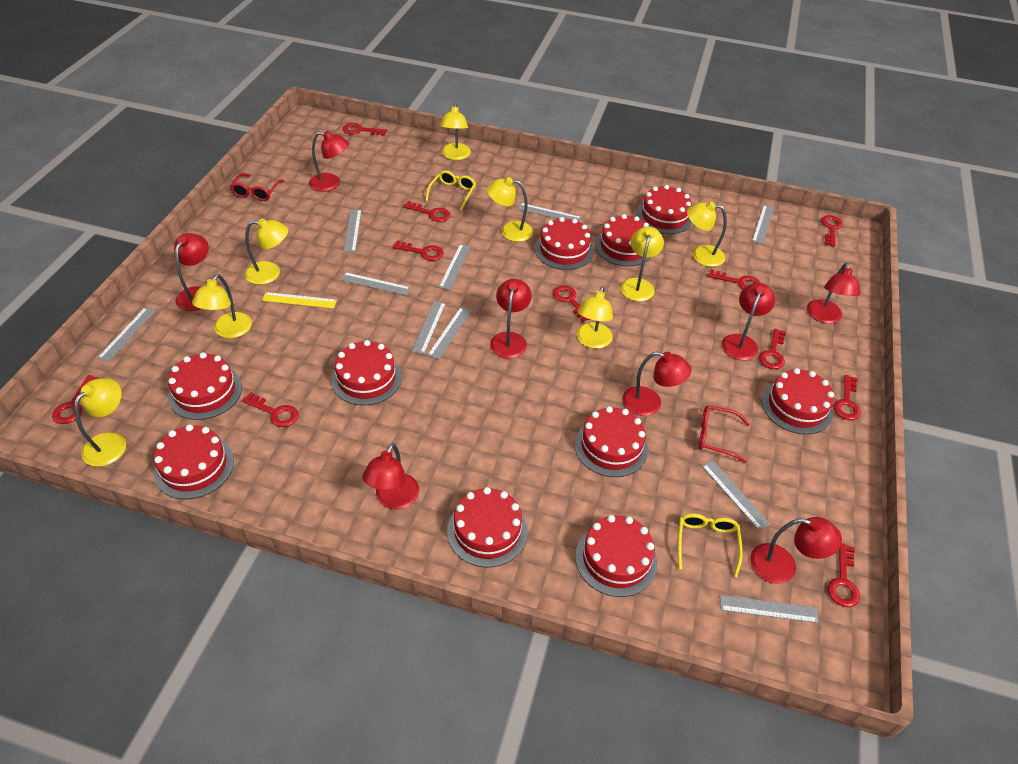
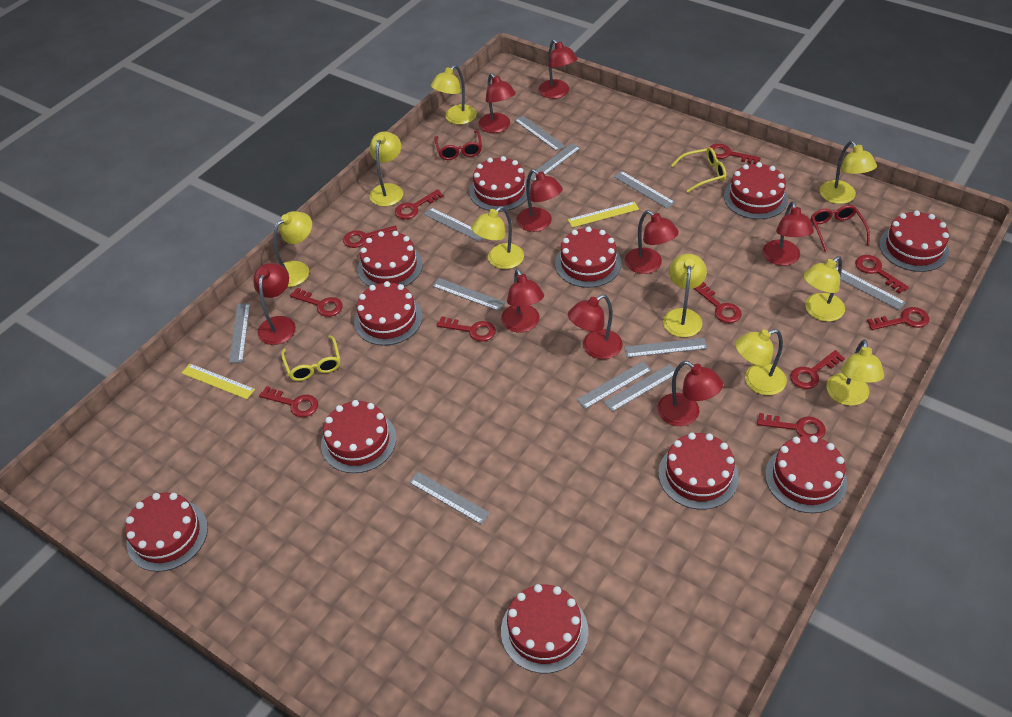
grey ruler: [97,308,156,362] [340,272,411,295] [344,209,362,252] [412,301,446,354] [428,307,472,359] [439,244,471,290] [517,203,582,222] [702,460,770,530] [720,595,819,623] [752,205,774,244] = 10 -> [229,303,250,363] [409,472,490,525] [423,207,483,242] [432,278,505,311] [514,116,565,151] [527,143,581,181] [577,361,652,409] [604,364,679,412] [614,171,675,209] [624,338,708,358] [835,266,906,310] = 11
red cake: [154,425,234,499] [168,352,242,420] [331,340,402,406] [447,487,528,567] [535,217,594,270] [575,406,648,477] [575,515,657,597] [595,214,651,266] [637,185,692,234] [762,368,834,435] = 10 -> [125,493,208,572] [321,400,396,473] [354,281,422,346] [357,231,423,287] [469,156,530,212] [501,584,588,673] [555,227,621,288] [658,433,739,510] [724,162,788,219] [765,435,847,513] [879,210,949,272] = 11
red lamp: [174,233,209,311] [309,131,349,192] [362,443,419,510] [490,279,532,359] [622,352,692,416] [722,283,775,360] [750,517,842,584] [807,263,860,324] = 8 -> [253,263,296,345] [478,73,516,133] [501,268,544,333] [517,169,563,232] [538,39,578,99] [568,294,622,359] [625,210,679,274] [657,361,723,426] [763,201,814,266] = 9
yellow lamp: [74,378,126,467] [192,274,252,338] [245,218,288,285] [440,103,471,160] [487,177,533,242] [577,286,613,349] [620,226,664,301] [687,202,727,267] = 8 -> [273,211,312,287] [370,132,403,206] [431,65,477,125] [471,206,524,269] [663,254,707,337] [735,329,787,395] [803,256,845,322] [820,141,877,204] [827,339,884,406] = 9
yellow ruler: [262,292,337,309] = 1 -> [182,364,255,399] [568,201,639,227] = 2

